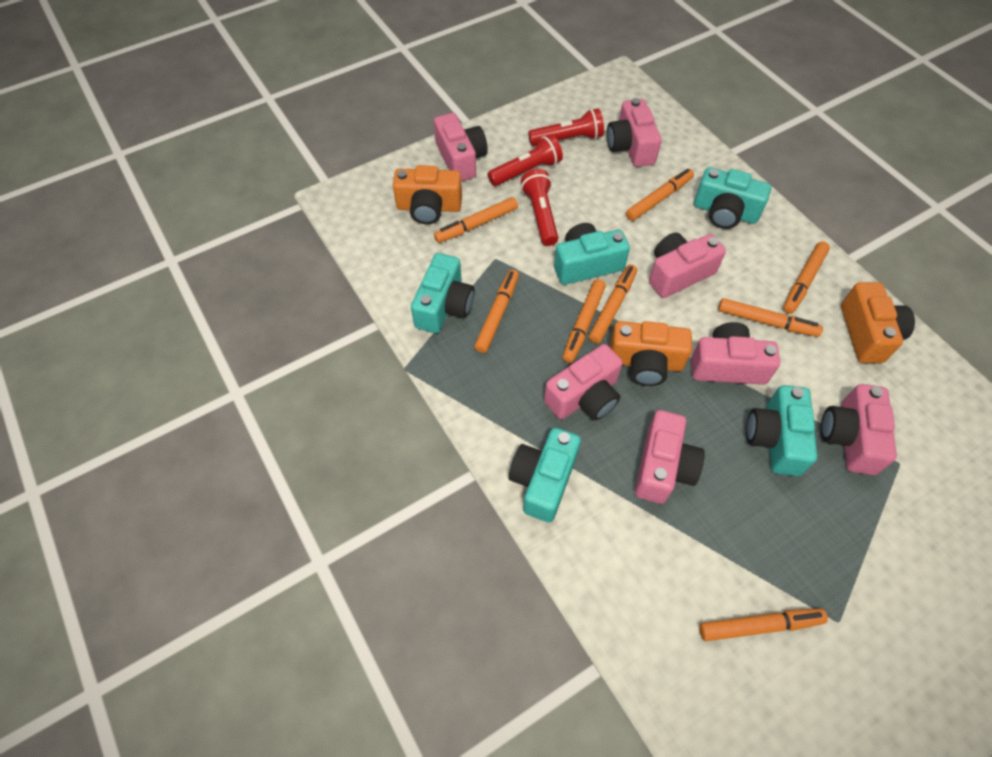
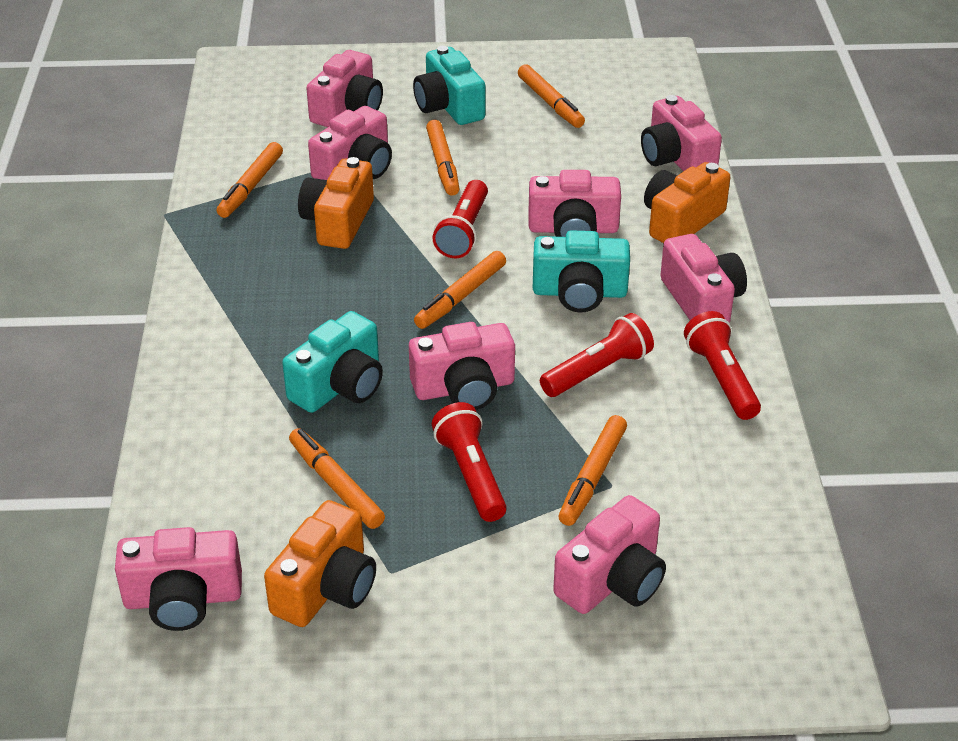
orange marker: [434,197,518,243] [474,270,519,353] [563,279,606,363] [589,265,637,344] [626,169,694,221] [699,608,828,641] [718,298,823,337] [783,242,830,314] = 8 -> [217,142,283,218] [289,428,385,529] [414,251,506,329] [426,120,460,196] [518,64,585,128] [558,415,627,526] = 6
pink camera: [434,113,488,181] [544,344,623,421] [607,98,662,167] [635,410,705,504] [649,232,726,298] [691,322,780,385] [821,384,897,475] = 7 -> [115,527,242,631] [307,50,383,127] [308,106,392,180] [409,322,515,410] [528,170,621,237] [553,495,666,614] [641,95,722,172] [660,234,747,323] = 8
red flashlight: [488,134,563,186] [521,169,558,246] [528,108,604,146] = 3 -> [432,402,507,522] [433,180,488,258] [540,313,654,397] [684,311,761,420] = 4
turquoise camera: [411,253,475,333] [509,427,581,523] [554,223,630,285] [694,167,771,229] [746,385,817,476] = 5 -> [282,311,383,413] [413,46,485,125] [533,230,630,313] = 3

